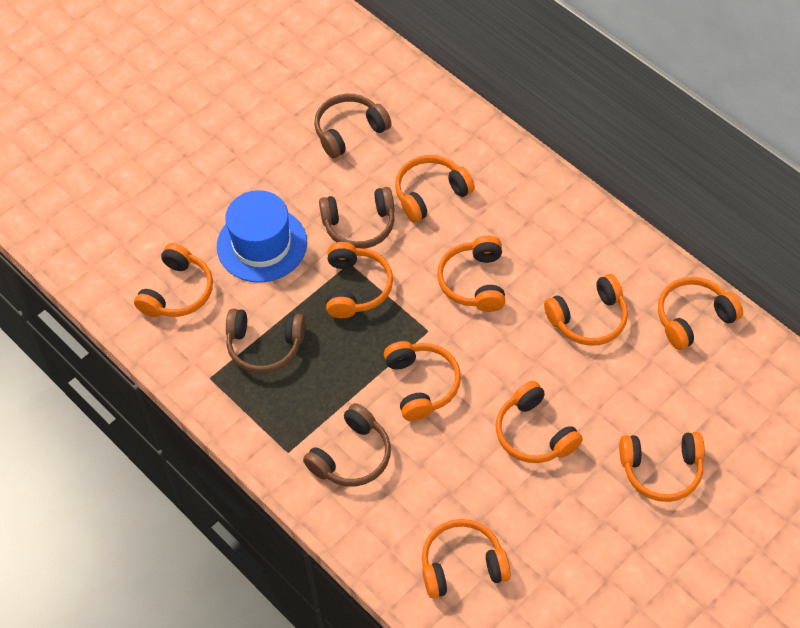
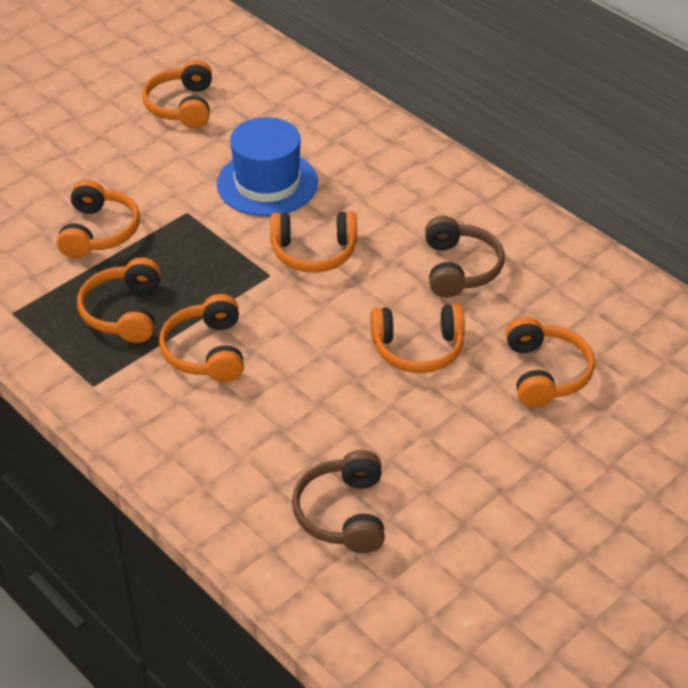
brown headphones: [226,309,305,373] [303,403,391,487] [314,94,392,158] [319,187,395,249] = 4 -> [292,450,385,553] [425,216,505,298] = 2
orange headphones: [134,243,213,317] [326,242,393,318] [384,341,461,421] [395,155,475,222] [422,519,511,598] [437,235,505,312] [496,381,583,463] [544,274,628,346] [619,432,705,502] [658,277,743,350] = 10 -> [57,180,140,258] [77,257,161,343] [142,60,212,128] [159,294,244,382] [270,211,357,273] [370,304,465,373] [506,317,595,407] = 7

